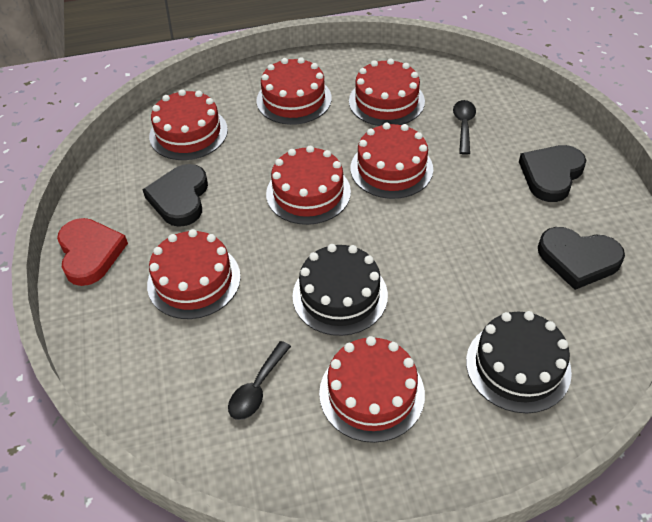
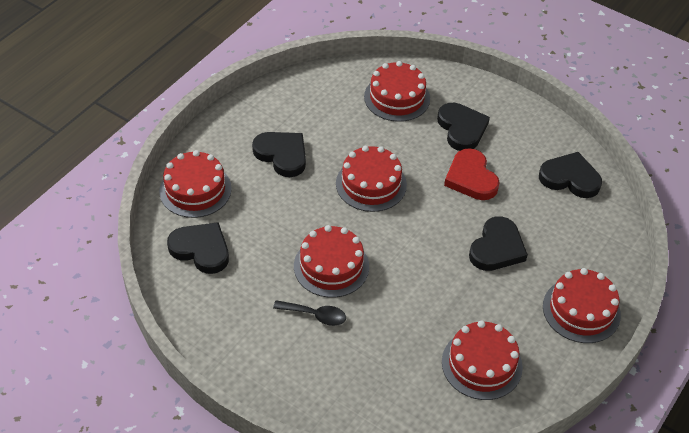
black cake: [292,244,388,336] [466,311,572,413] = 2 -> none = 0
black heart: [142,164,208,227] [519,145,586,202] [538,227,625,290] = 3 -> [167,222,229,274] [252,132,306,177] [437,103,490,151] [469,216,528,271] [539,152,602,198] = 5
black spoon: [228,341,291,420] [453,100,476,155] = 2 -> [273,300,346,326] = 1
red cake: [147,229,241,319] [149,89,228,160] [256,57,332,125] [266,146,351,225] [319,336,425,443] [349,58,425,126] [351,123,433,199] = 7 -> [159,150,232,218] [294,225,369,298] [336,146,407,212] [364,61,430,122] [442,321,523,400] [543,268,621,343] = 6

